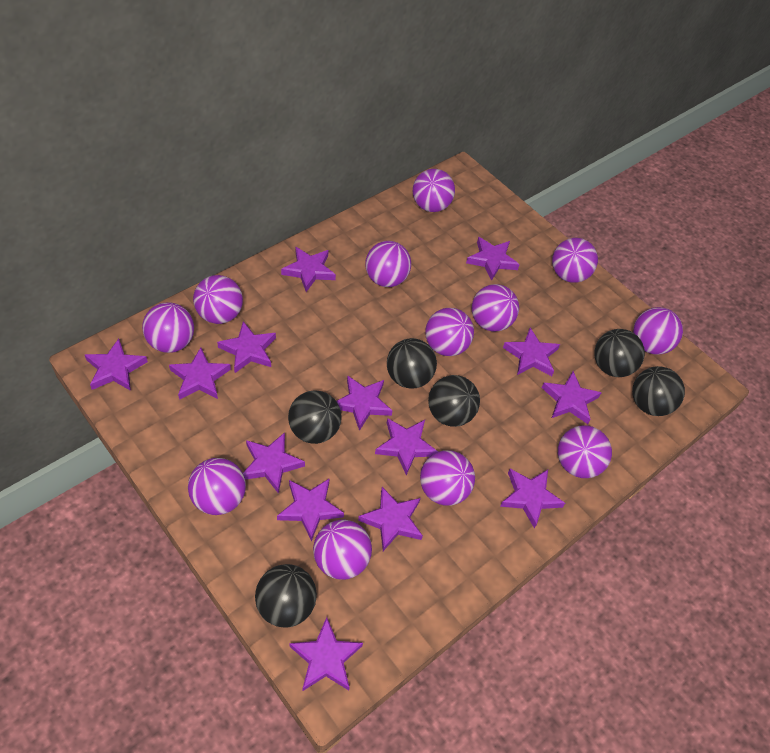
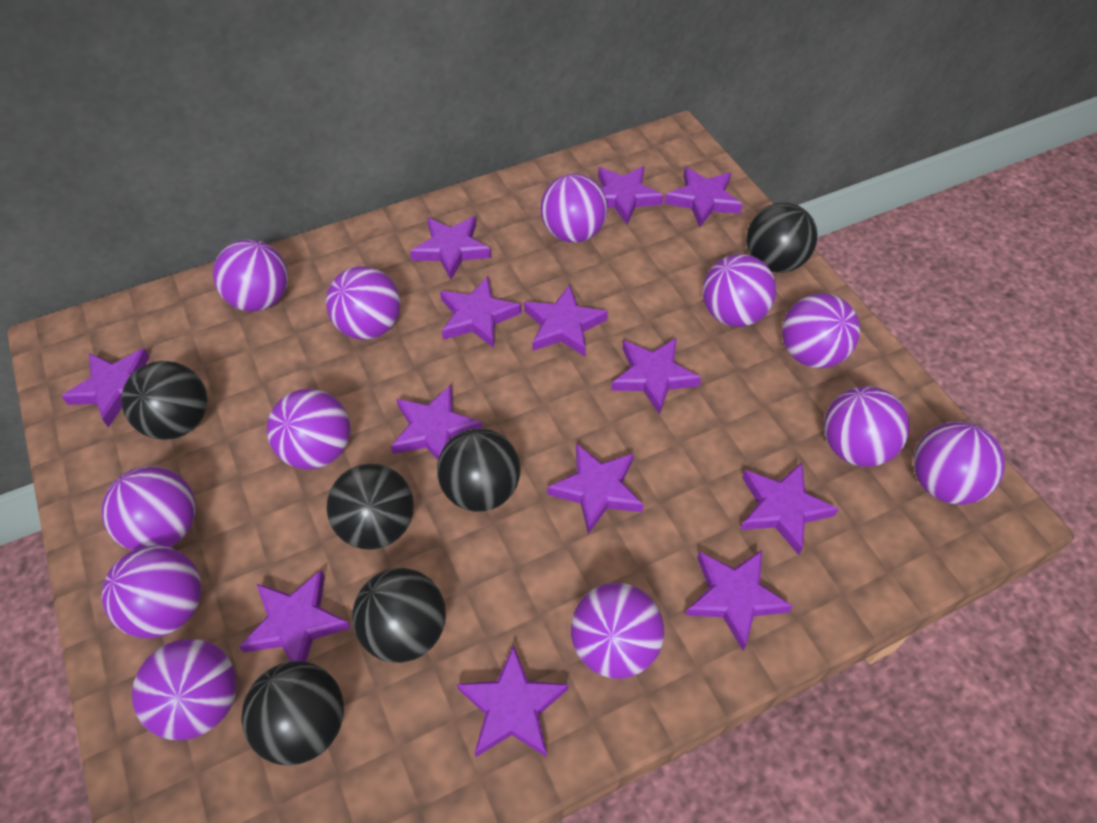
purple star: [85,339,148,391] [169,347,231,400] [217,321,276,373] [243,432,305,494] [277,478,344,541] [281,247,336,292] [290,617,363,691] [337,375,393,431] [358,487,423,551] [375,418,438,475] [466,237,520,281] [500,469,565,529] [503,328,560,376] [542,371,602,424] = 14 -> [61,348,149,428] [239,570,351,662] [391,385,482,460] [410,216,491,280] [440,276,522,348] [457,645,568,757] [524,284,608,356] [547,443,644,534] [598,166,664,225] [611,338,701,415] [664,167,743,227] [685,550,793,650] [740,463,839,555] = 13

